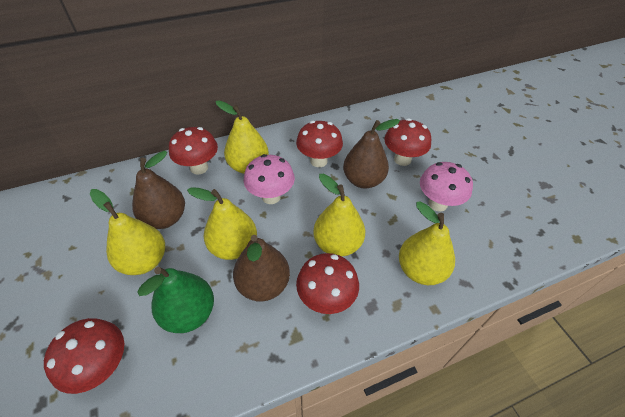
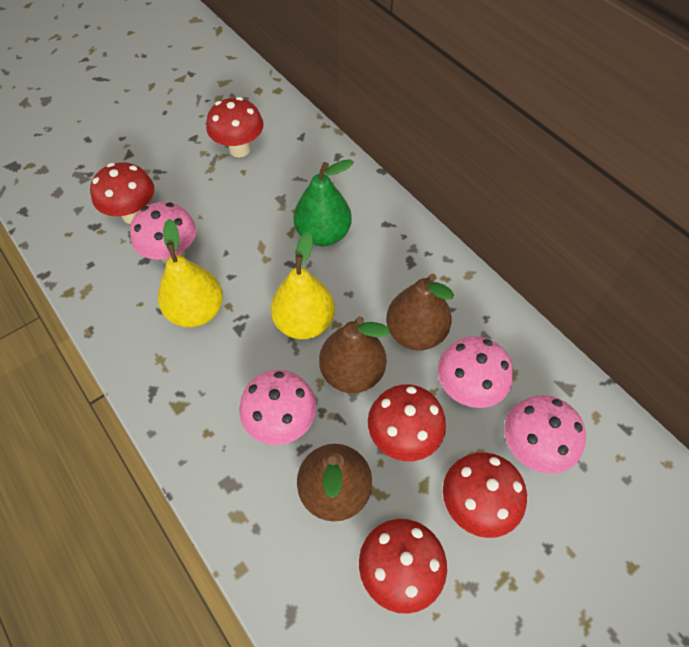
pink mushroom: [244,154,295,204] [420,162,473,212] = 2 -> [130,202,196,263] [239,370,317,445] [438,336,513,408] [504,395,586,474] = 4
yellow pear: [90,189,165,275] [187,187,257,260] [216,101,269,174] [313,174,365,257] [399,201,455,285] = 5 -> [158,219,223,327] [271,231,335,339] = 2

